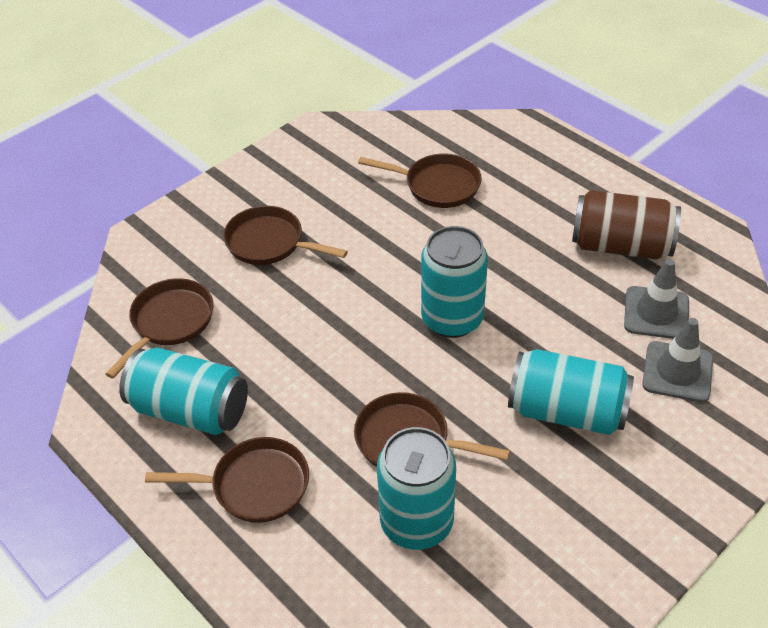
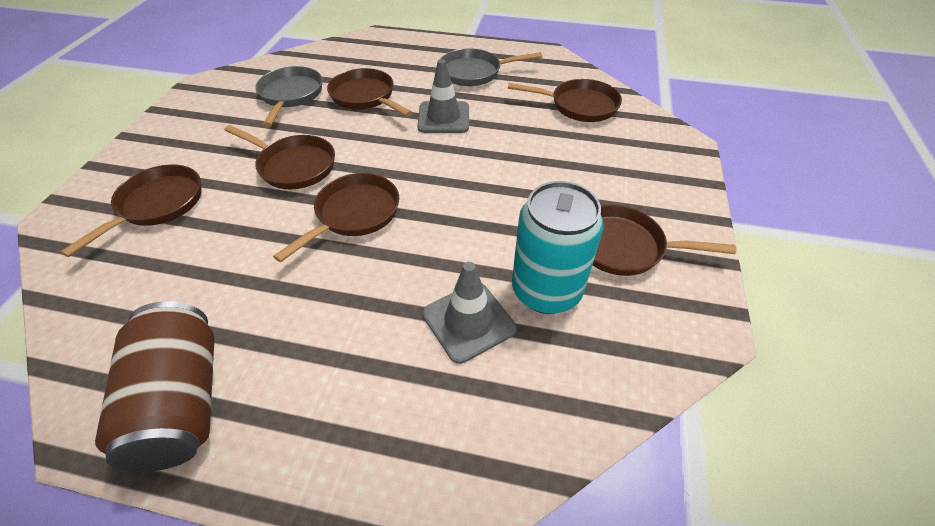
brown pan: [105,278,214,379] [145,437,309,523] [223,206,348,265] [354,392,510,467] [358,154,482,208] = 5 -> [60,165,201,257] [225,125,335,189] [273,173,399,262] [327,68,412,117] [508,79,622,122] [593,205,736,276] = 6
grey pan: none = 0 -> [255,66,323,127] [440,48,542,86] = 2
turquoise can: [119,347,248,435] [377,427,456,550] [421,226,488,338] [508,349,634,435] = 4 -> [512,181,604,314] = 1

